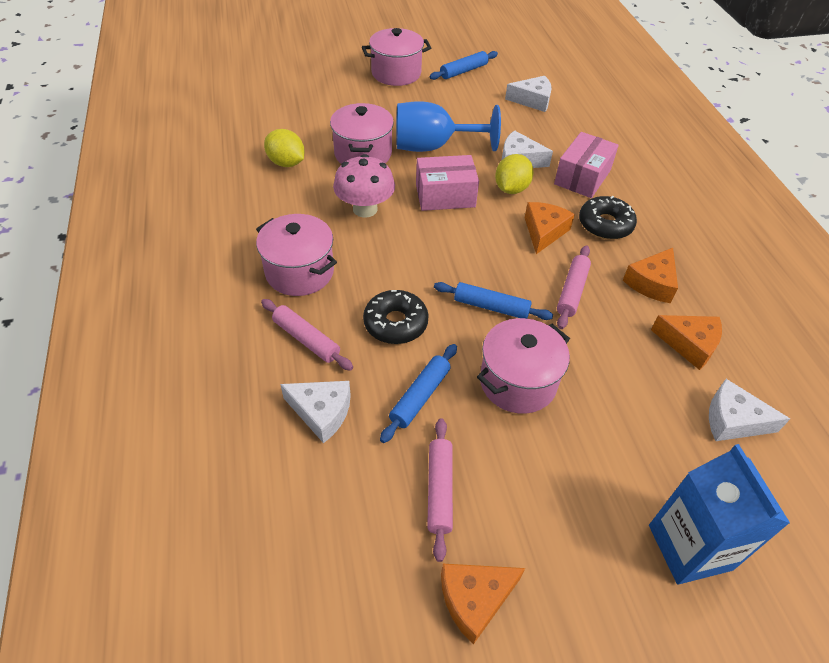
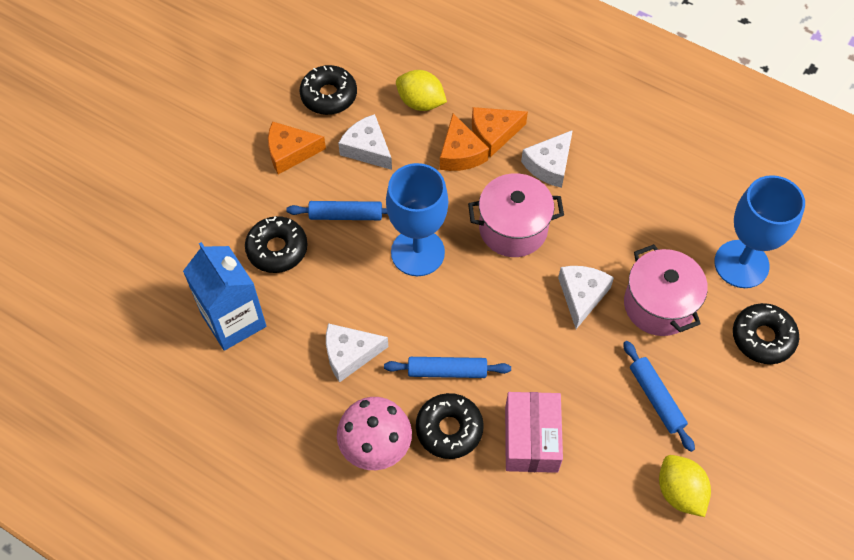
black donut: [363,290,429,344] [579,196,637,240] = 2 -> [245,216,308,273] [300,65,357,115] [416,393,484,459] [733,303,799,364] = 4
blue goblet: [396,101,501,152] = 1 -> [386,163,448,276] [714,175,805,288] = 2
orange cheese: [441,564,525,645] [525,202,575,254] [623,248,678,303] [651,315,722,370] = 4 -> [268,121,326,174] [440,113,489,171] [472,107,528,157] = 3
pink box: [416,155,479,211] [554,132,619,198] = 2 -> [505,392,563,473] = 1
pink pot: [256,214,337,296] [330,103,394,164] [362,28,431,86] [477,318,570,414] = 4 -> [468,173,564,257] [624,244,708,336] = 2
pink rolling pin: [261,299,353,371] [427,418,453,562] [557,245,591,329] = 3 -> none = 0

